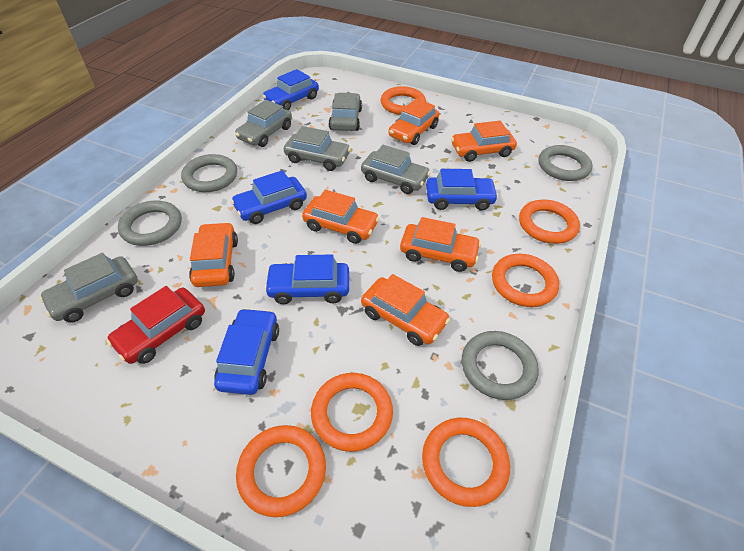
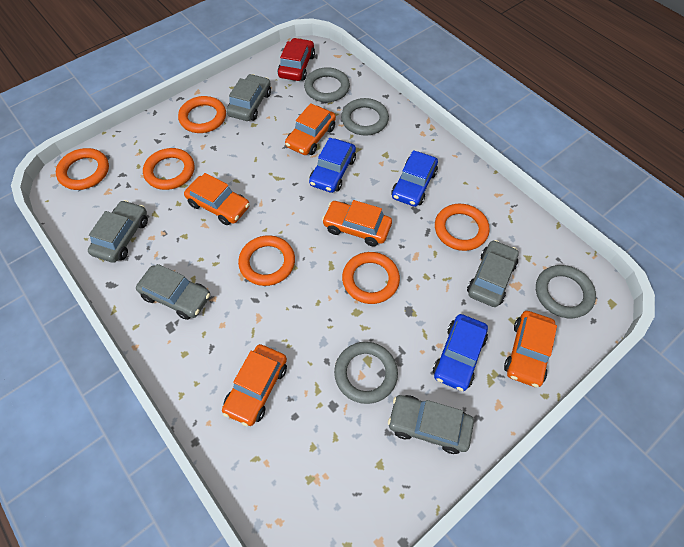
blue car: [214,308,279,395] [231,170,307,224] [263,69,319,110] [264,255,349,304] [426,169,498,210] = 5 -> [309,138,356,193] [391,150,438,207] [433,314,488,391] = 3
orange car: [189,222,238,287] [302,190,379,244] [361,274,450,346] [389,98,439,145] [400,217,481,272] [451,121,517,162] = 6 -> [184,173,250,225] [222,344,287,426] [285,103,336,155] [322,200,392,247] [504,311,557,388] = 5

